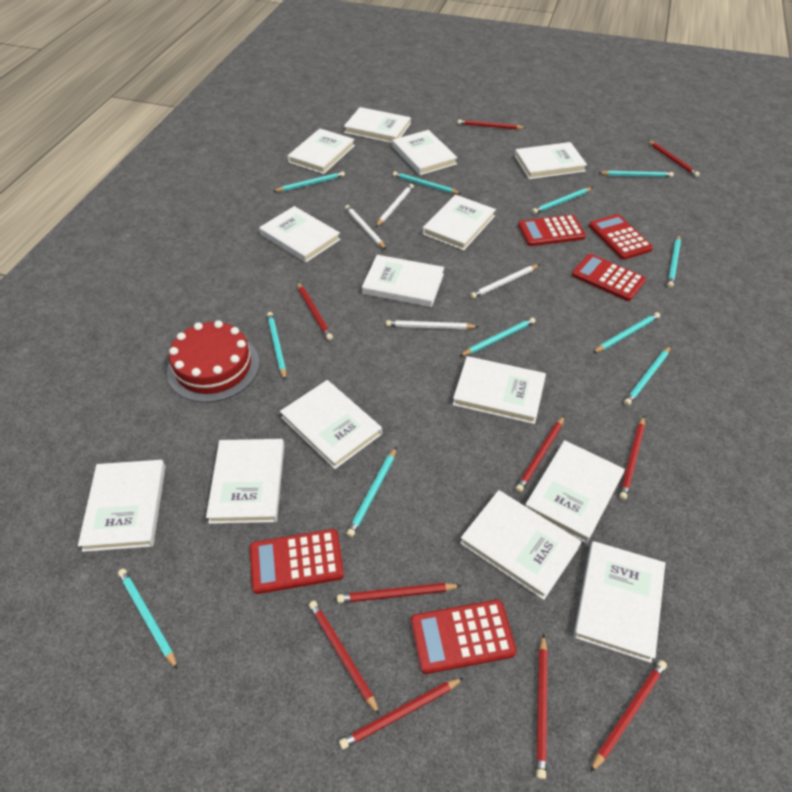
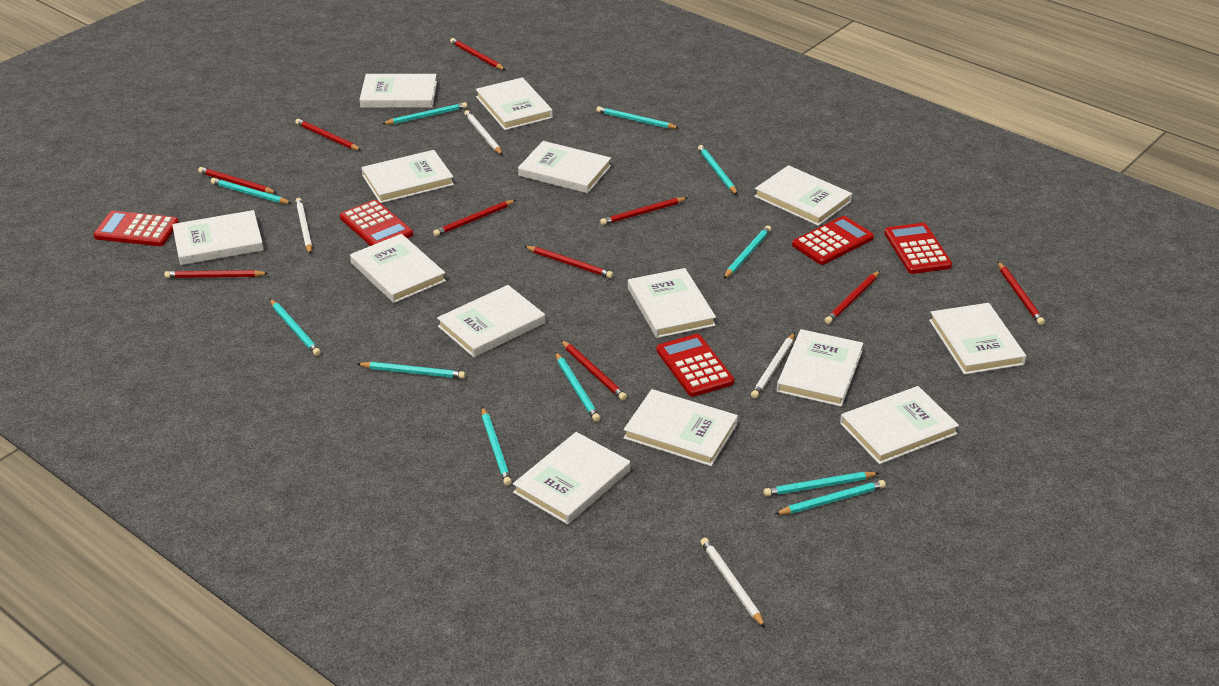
red cake: [167,320,259,403] = 1 -> none = 0

